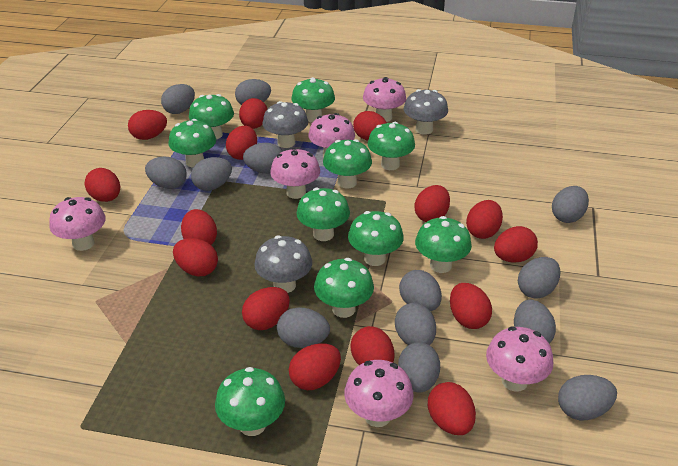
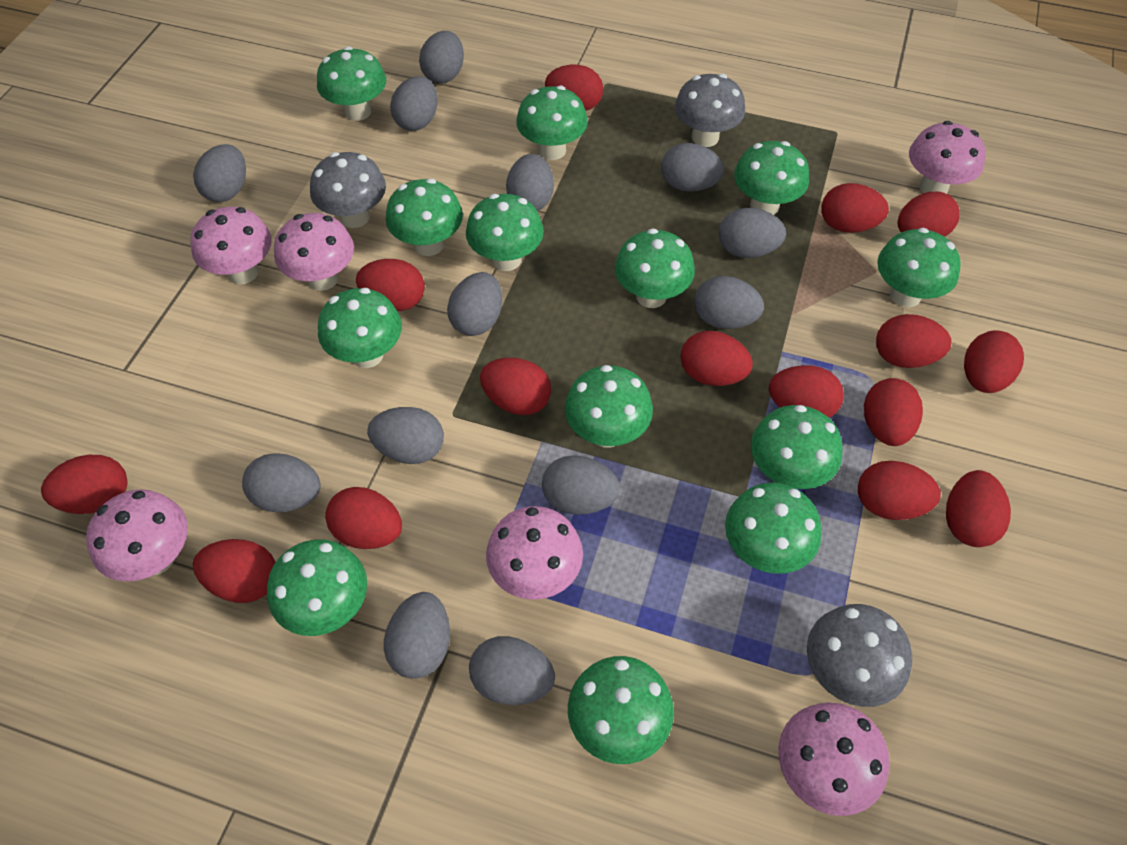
green mushroom: [169,119,216,167] [189,94,234,139] [215,367,285,436] [292,77,335,123] [296,188,350,241] [314,258,374,318] [323,139,372,188] [348,211,404,266] [368,122,415,170] [415,216,472,273] = 10 -> [267,539,367,636] [317,46,386,121] [318,288,402,368] [386,179,463,256] [466,194,544,271] [516,86,588,160] [564,365,653,448] [568,656,674,764] [615,228,695,308] [725,483,822,574] [734,141,809,215] [751,405,843,489] [877,228,961,307] = 13

